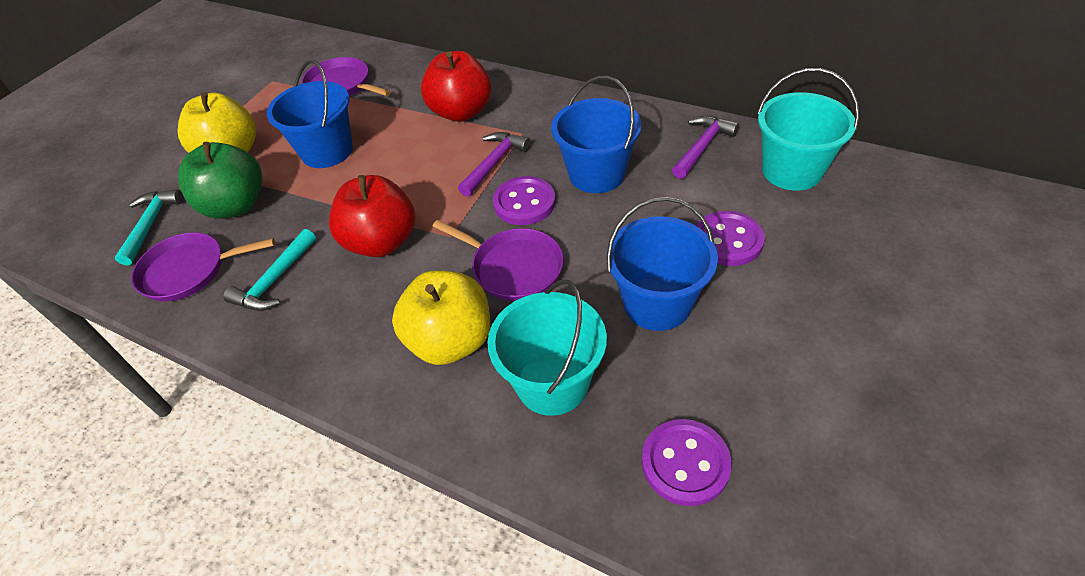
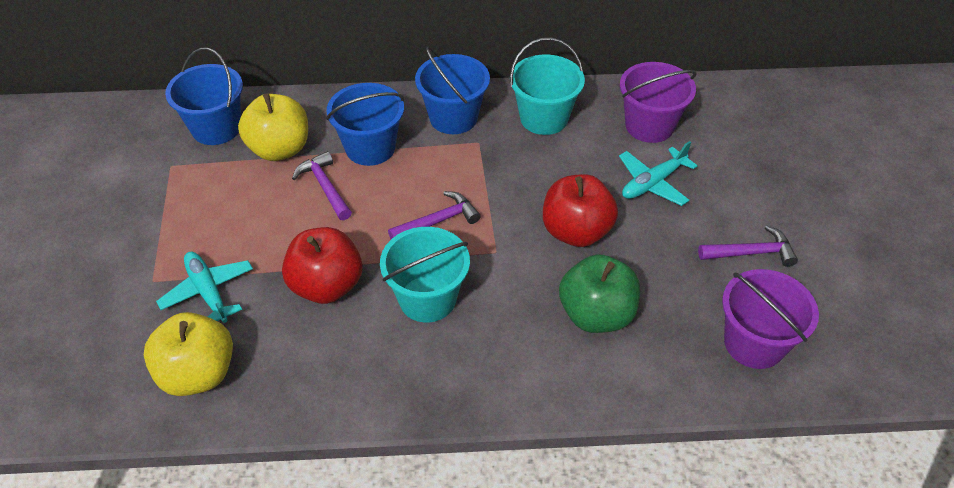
purple bucket: none = 0 -> [620,62,697,143] [722,269,819,369] = 2
purple button: [493,176,556,225] [642,419,732,506] [696,211,765,266] = 3 -> none = 0
purple hammer: [458,132,530,197] [672,116,739,179] = 2 -> [292,151,352,220] [388,191,481,239] [698,225,798,267] = 3
purple pan: [131,232,275,301] [302,57,391,96] [432,220,563,301] = 3 -> none = 0
turquoise hammer: [115,189,183,265] [223,229,316,311] = 2 -> none = 0
turquoise plane: none = 0 -> [156,252,253,323] [619,141,697,206] = 2

